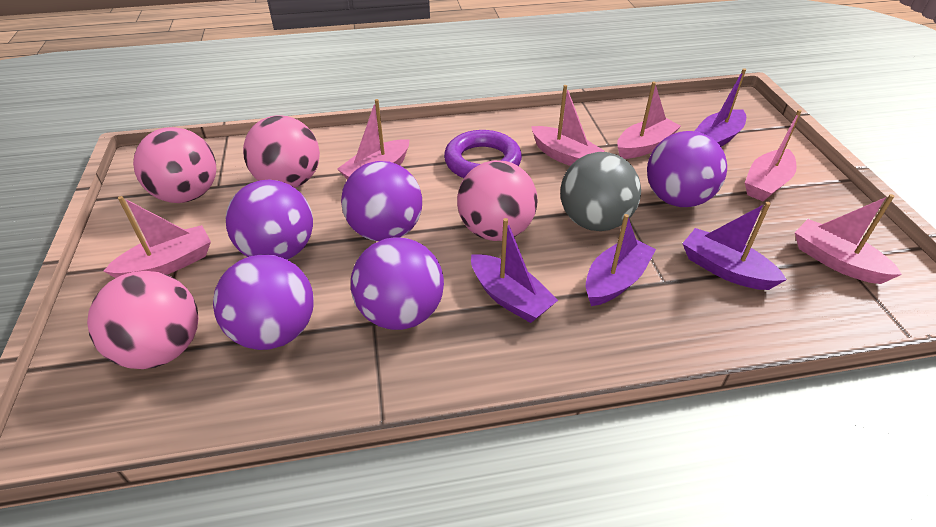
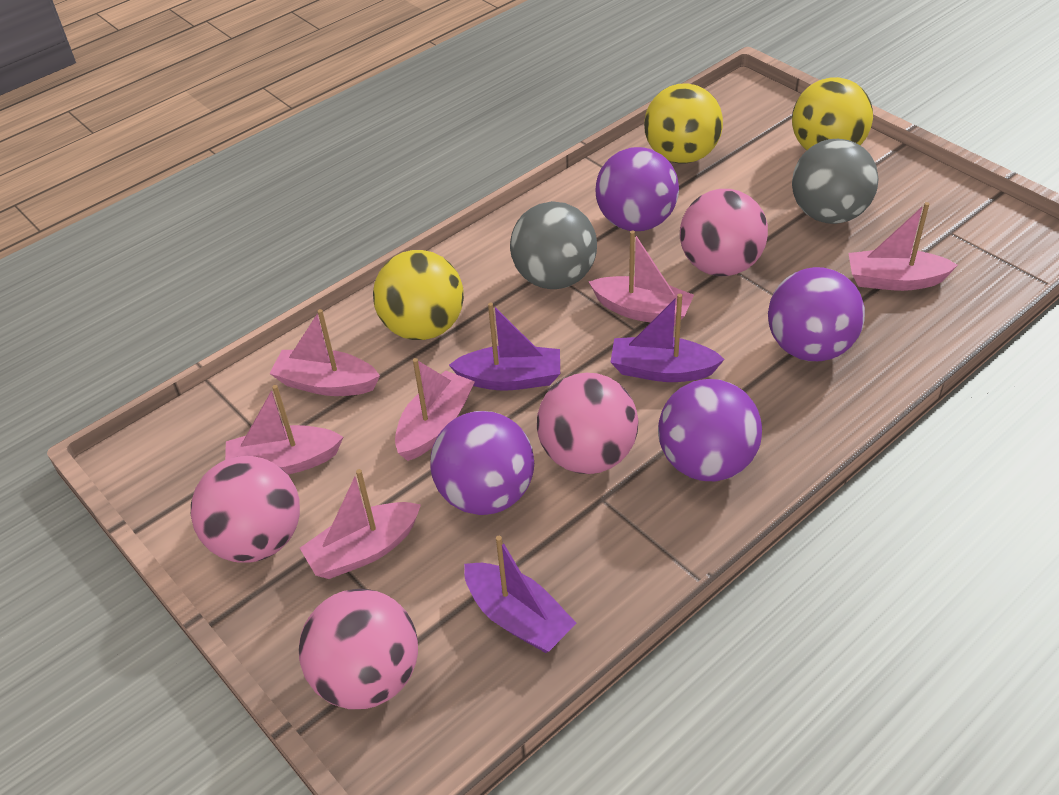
grey ball: [560,152,641,231] = 1 -> [510,201,597,289] [792,139,879,224] = 2
purple ball: [213,255,314,350] [226,179,313,260] [341,161,422,241] [351,237,444,330] [647,131,727,207] = 5 -> [430,411,534,515] [596,147,679,231] [658,379,762,481] [768,267,865,361] = 4
purple boat: [471,218,558,323] [586,214,656,306] [682,202,787,290] [695,68,746,147] = 4 -> [449,302,560,391] [464,536,576,653] [610,294,725,382] = 3
purple ring: [444,130,522,178] = 1 -> none = 0
yellow ball: none = 0 -> [373,250,464,340] [644,83,723,164] [792,77,873,150] = 3

